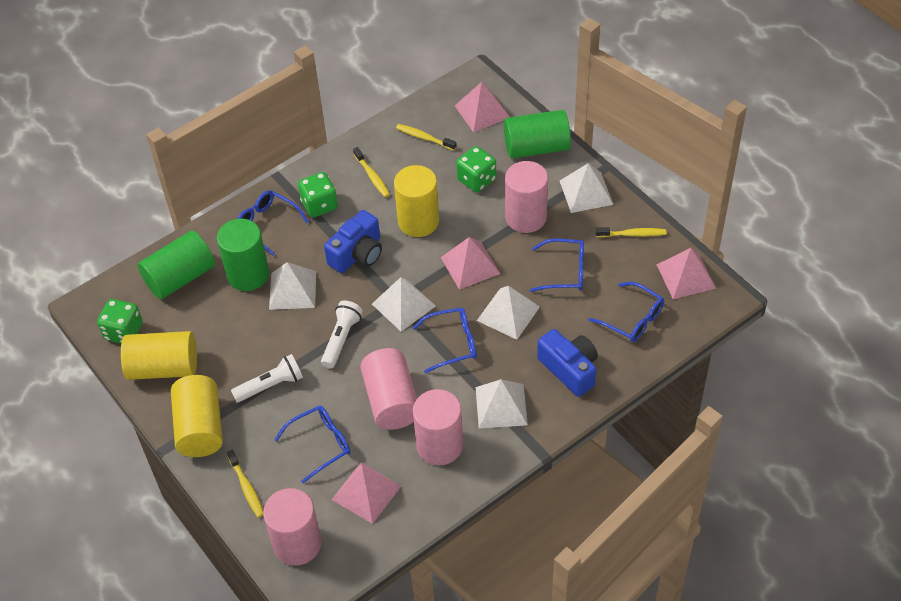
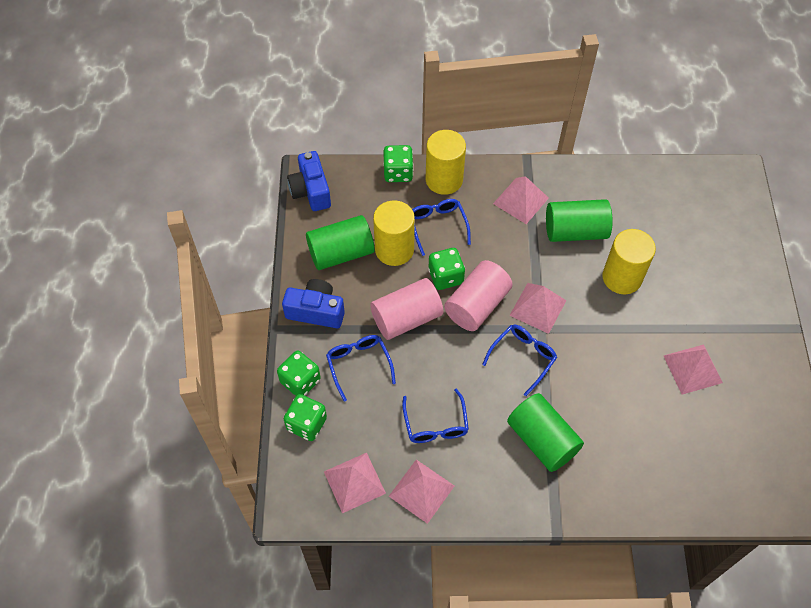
blue glasses: [237,190,309,256] [274,406,351,483] [412,308,477,373] [530,238,584,292] [588,282,664,342] = 5 -> [326,335,396,402] [402,388,469,443] [412,199,471,256] [482,324,557,396] = 4
green dice: [97,299,143,343] [298,172,338,217] [456,146,496,192] = 3 -> [277,351,321,396] [284,394,327,441] [383,145,413,182] [428,248,465,290] = 4
pink cylinder: [263,488,322,566] [360,348,417,430] [413,389,463,465] [505,161,548,233] = 4 -> [370,278,443,340] [444,260,513,331] = 2
pink pyramid: [332,463,401,524] [441,237,500,290] [455,82,510,132] [656,248,716,299] = 4 -> [324,453,386,513] [389,460,454,524] [493,176,549,224] [509,283,567,334] [664,344,723,394] = 5
white flashlight: [231,354,303,402] [321,300,363,368] = 2 -> none = 0
white pyramid: [269,262,316,310] [372,277,436,332] [476,379,528,429] [477,286,540,340] [560,163,613,213] = 5 -> none = 0
yellow toothbrush: [227,450,263,518] [353,147,390,197] [396,124,457,151] [596,227,666,238] = 4 -> none = 0

